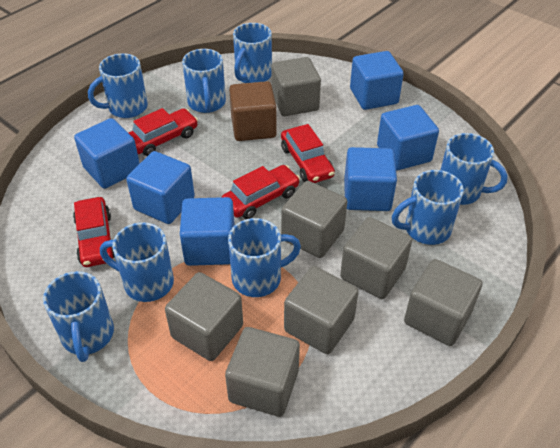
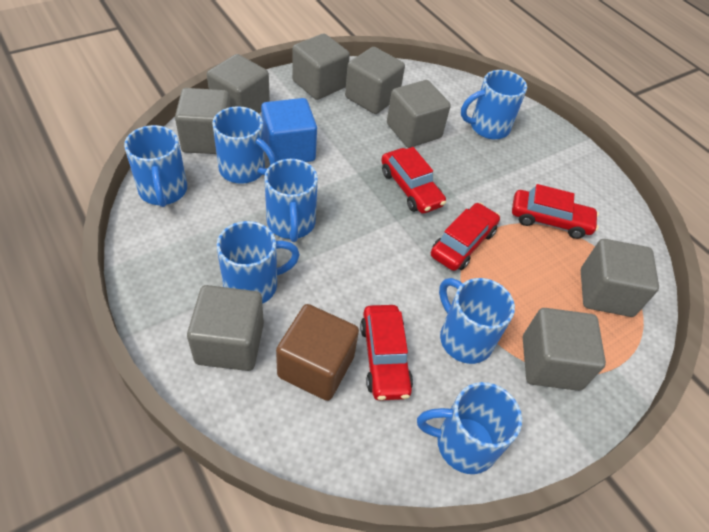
blue cube: [74,118,140,189] [126,151,195,224] [180,197,235,266] [344,147,397,211] [350,51,404,110] [377,105,439,170] = 6 -> [261,98,317,162] = 1
blue mug: [43,271,114,362] [88,53,148,118] [100,222,174,302] [182,49,226,113] [228,218,301,297] [233,23,272,83] [392,170,464,245] [441,133,508,205] = 8 -> [124,125,187,207] [212,106,276,184] [217,221,300,304] [264,159,318,242] [417,382,522,474] [439,278,515,364] [461,70,527,139] = 7
grey cube: [165,272,243,361] [225,327,300,417] [271,57,321,116] [281,181,347,258] [284,266,359,354] [340,217,412,299] [404,259,482,346] = 7 -> [175,88,231,154] [187,285,264,371] [207,54,270,114] [292,33,350,100] [345,47,405,114] [387,80,451,148] [523,308,606,391] [581,239,659,317] = 8

